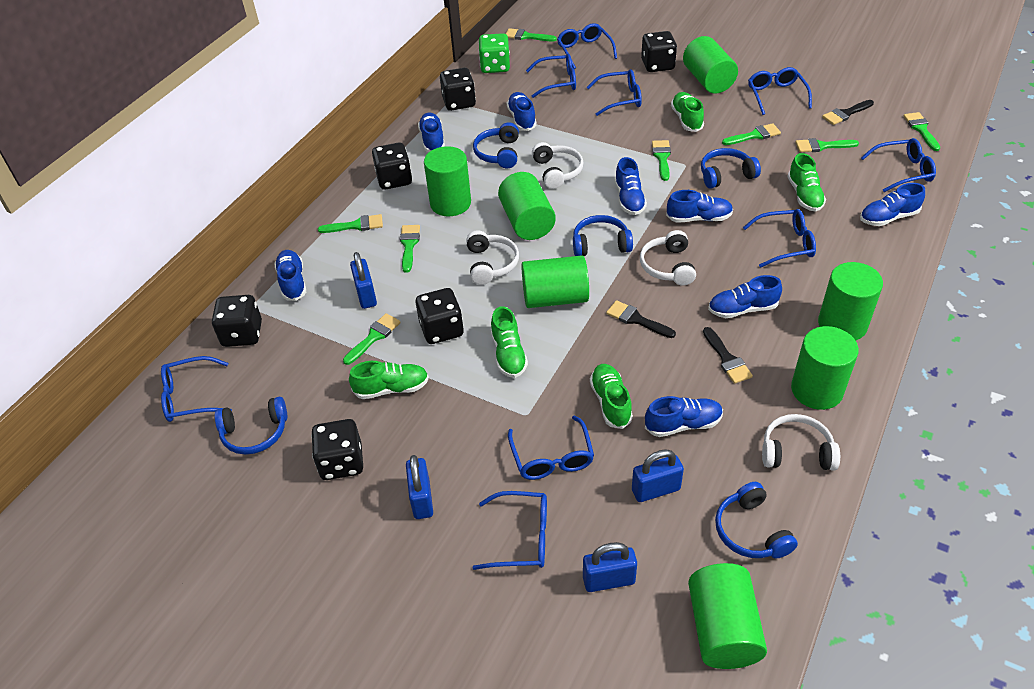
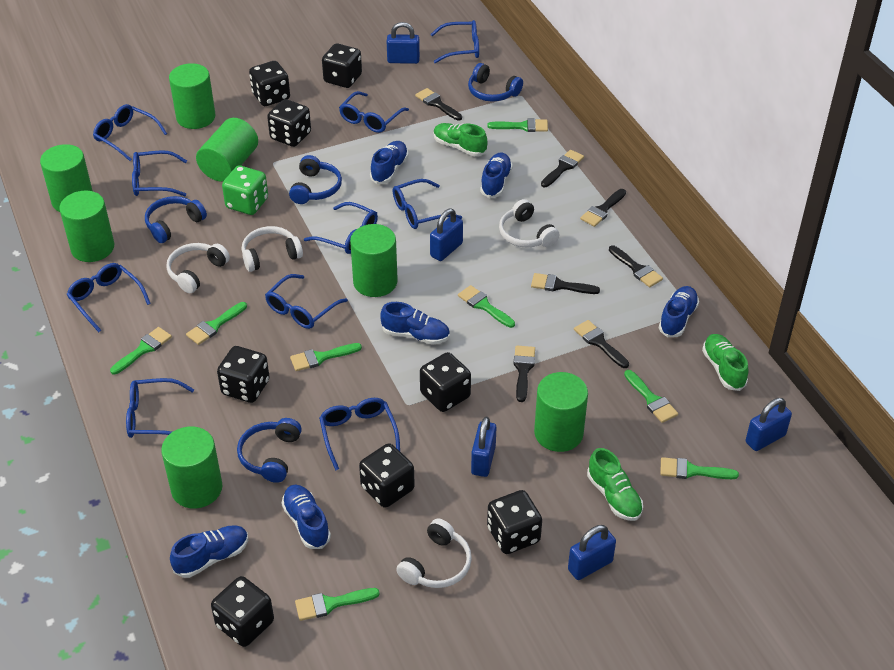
black brush: [606,300,676,338] [703,327,753,384] [822,100,874,125] = 3 -> [415,88,462,120] [514,346,535,402] [531,273,600,294] [541,150,584,187] [574,320,629,368] [580,189,626,227] [609,245,663,287] = 7
black dice: [212,295,262,347] [311,419,363,480] [372,143,412,190] [415,288,464,344] [440,68,476,111] [641,31,677,72] = 6 -> [211,576,274,647] [217,346,270,403] [249,61,290,106] [267,99,311,147] [322,43,362,88] [359,443,415,508] [420,352,471,412] [487,490,542,554] = 8
blue glasses: [161,356,232,422] [473,491,547,570] [508,415,594,480] [526,53,576,98] [557,23,617,69] [587,69,642,116] [743,209,816,268] [748,67,812,115] [861,138,936,192] = 9 -> [66,263,151,332] [93,104,167,161] [126,378,194,438] [132,150,187,196] [265,274,348,329] [304,202,378,254] [319,398,400,470] [339,91,409,133] [393,179,462,229] [430,20,479,63] = 10
blue headphones: [214,397,287,455] [473,122,519,169] [573,215,633,256] [701,148,761,189] [715,482,798,559] = 5 -> [145,196,207,243] [237,418,302,483] [289,155,342,204] [468,63,523,102] = 4
blue padlock: [350,252,377,309] [406,455,433,519] [583,542,637,592] [632,449,684,502] = 4 -> [387,22,420,64] [430,209,463,261] [471,417,497,477] [568,525,616,580] [746,398,792,451] = 5
blue shoe: [274,250,306,301] [418,113,445,152] [507,92,537,131] [615,157,647,215] [645,396,723,437] [666,190,733,223] [708,275,782,318] [860,183,925,226] = 8 -> [170,526,248,578] [281,484,331,549] [370,141,408,184] [380,302,450,345] [480,153,513,198] [659,286,699,337] = 6
green shoe: [349,361,429,399] [491,306,528,378] [590,364,633,429] [671,92,704,132] [787,153,826,212] = 5 -> [434,123,488,156] [587,448,643,521] [702,334,749,391] = 3

